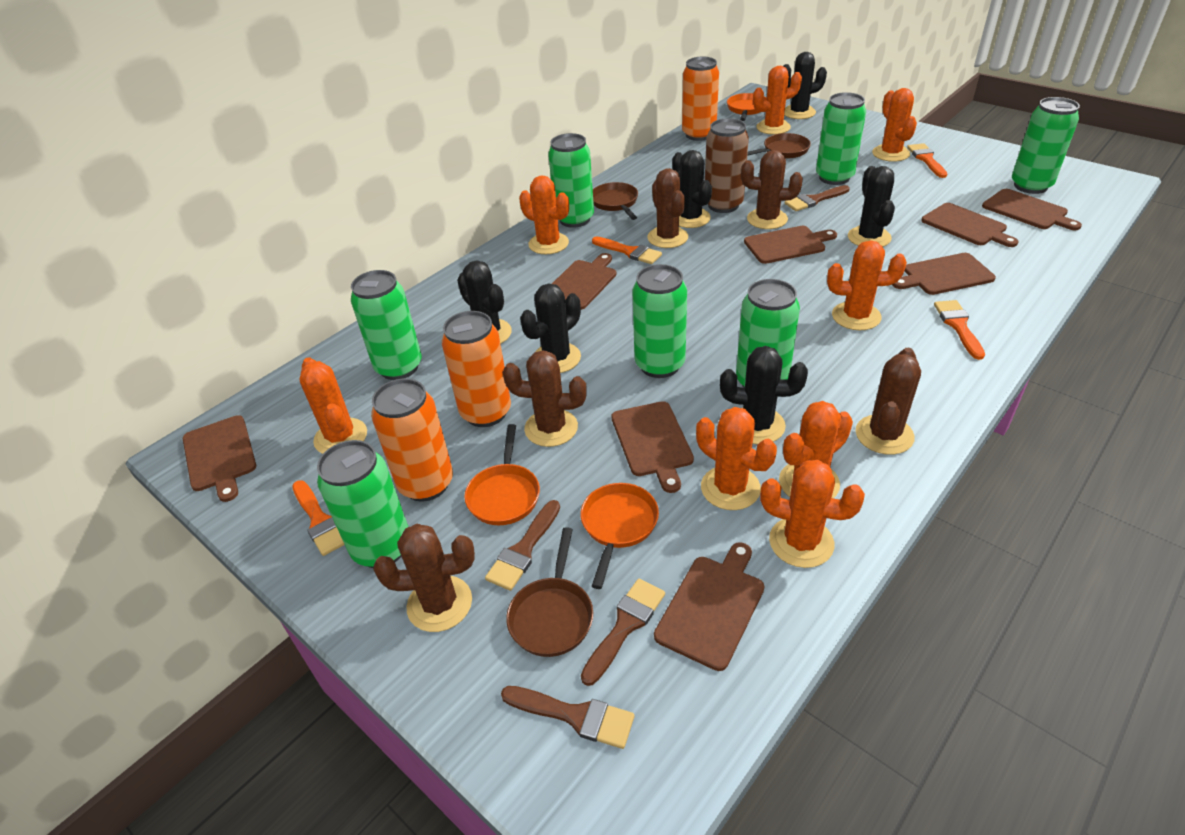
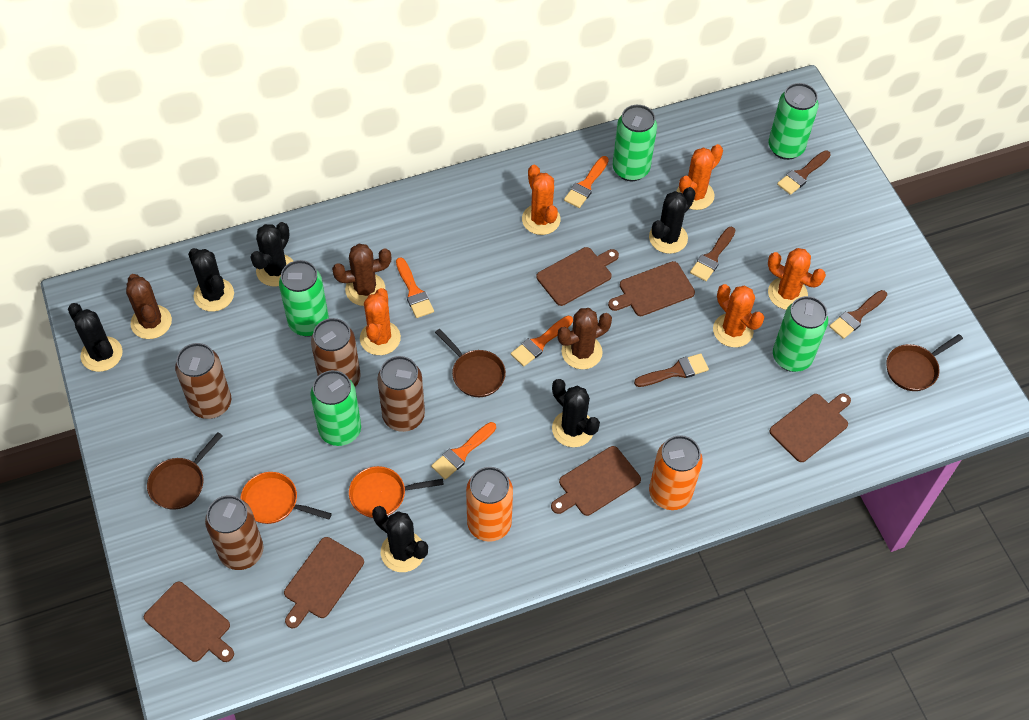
brown cactus: [373,524,475,632] [503,350,587,447] [647,168,688,248] [741,150,803,229] [856,348,921,455] = 5 -> [126,274,172,339] [332,244,391,306] [557,308,612,369] = 3
brown can: [705,118,749,213] = 1 -> [175,343,231,419] [205,495,264,570] [311,318,360,387] [377,356,425,432] = 4
brown cutting board: [183,415,256,502] [552,253,617,310] [611,401,694,493] [654,542,765,671] [744,226,837,264] [892,253,996,295] [921,203,1018,247] [982,189,1082,230] = 8 -> [144,582,234,662] [284,537,364,628] [537,247,619,306] [551,446,641,516] [608,261,695,316] [769,393,851,462] = 6
green can: [317,440,408,568] [351,270,422,380] [548,133,594,228] [633,264,687,378] [736,279,800,388] [816,92,866,185] [1012,97,1080,194] = 7 -> [279,260,329,337] [311,370,361,446] [613,105,657,181] [768,83,819,160] [773,296,828,372] = 5
orange cactus: [300,357,367,454] [519,176,569,254] [696,407,777,510] [753,66,802,135] [760,460,865,568] [779,401,853,498] [827,240,907,330] [872,88,917,162] = 8 -> [360,288,401,355] [522,165,561,235] [677,144,723,210] [713,284,764,347] [768,248,826,310] = 5
orange can: [371,378,453,501] [442,311,511,427] [682,57,719,141] = 3 -> [466,467,513,542] [649,435,703,510] = 2
orange pan: [464,424,540,525] [581,483,659,589] [727,93,767,121] = 3 -> [240,472,332,524] [349,466,444,518] = 2

